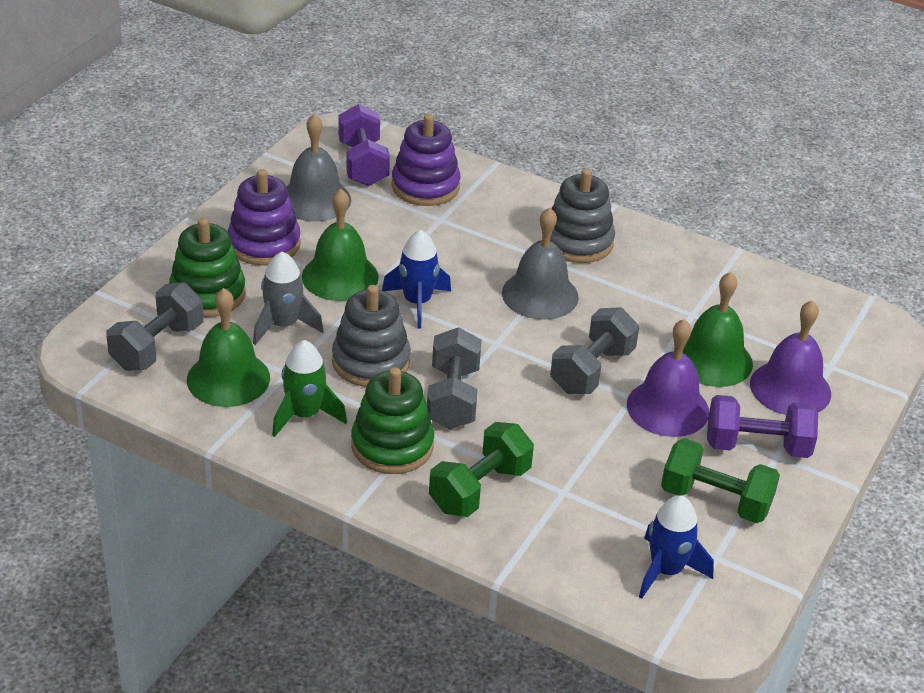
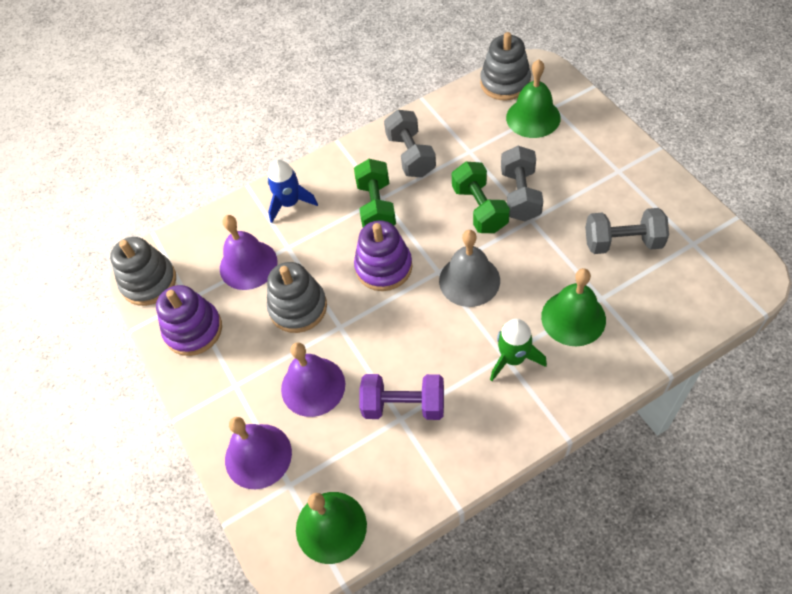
blue rocket: [382,230,451,328] [639,495,714,599] = 2 -> [267,159,318,223] = 1
green stacking toy: [169,218,246,317] [351,367,434,474] = 2 -> none = 0
grey bell: [287,114,351,222] [502,207,579,320] = 2 -> [439,230,500,307] = 1
grey rocket: [253,252,323,345] = 1 -> none = 0
grey stacking toy: [332,285,411,387] [550,168,615,263] = 2 -> [110,237,176,306] [267,262,327,333] [480,32,531,101] = 3
purple bell: [627,319,709,437] [750,300,831,415] = 2 -> [220,215,277,290] [225,417,292,489] [281,342,345,417] = 3
purple dumbbell: [338,104,390,186] [707,395,818,458] = 2 -> [360,374,444,420] = 1

